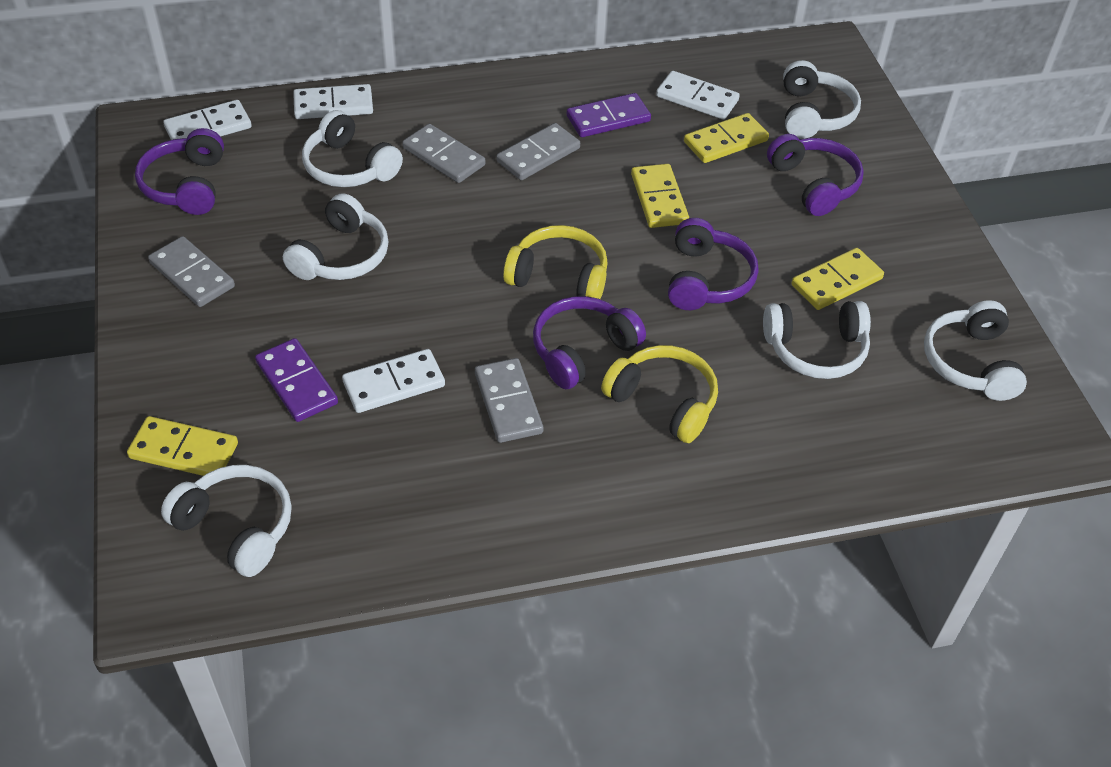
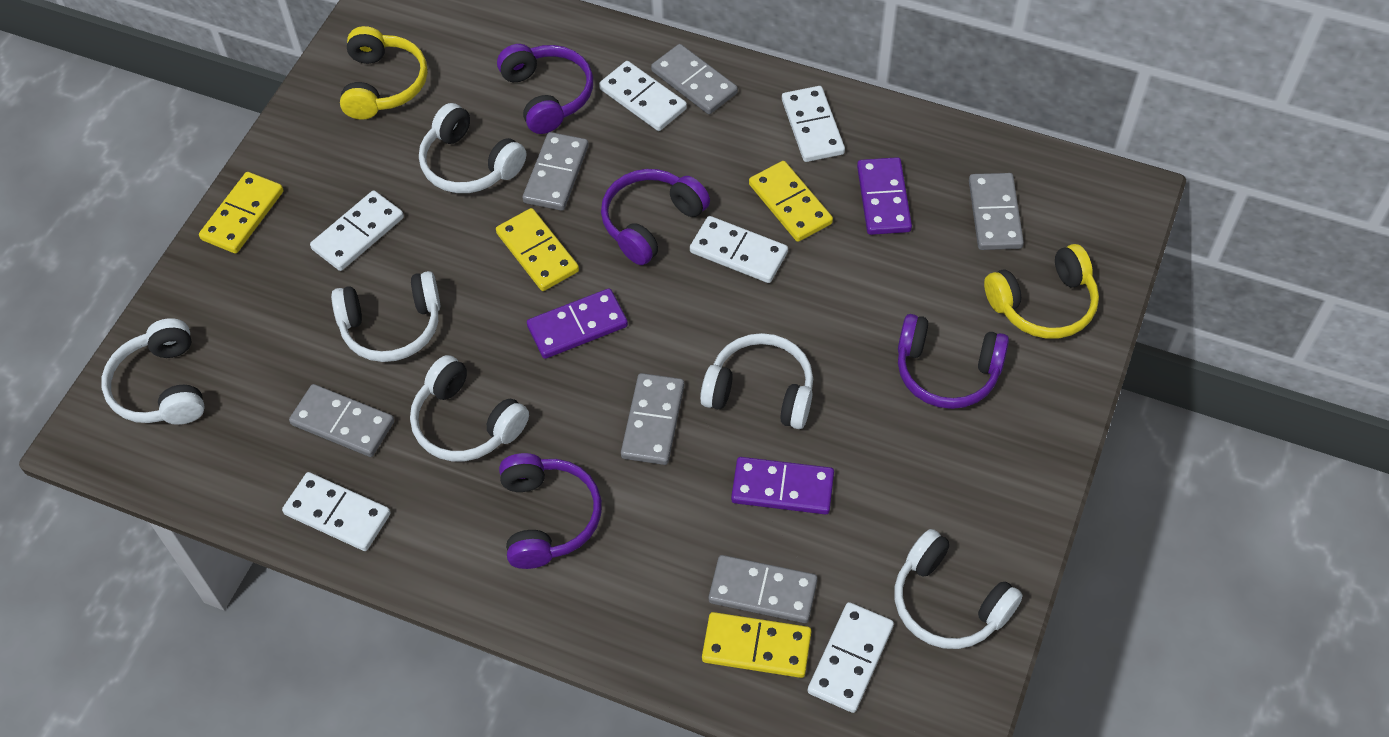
grey domino: [148,236,235,307] [402,124,486,183] [475,358,543,443] [496,123,580,180] = 4 -> [289,384,394,457] [522,132,589,211] [621,373,684,465] [651,44,738,114] [709,555,818,623] [969,173,1024,250] = 6
purple domino: [255,338,338,422] [567,93,651,137] = 2 -> [527,288,628,359] [731,457,834,515] [857,157,912,235] = 3
white domino: [164,100,252,140] [293,84,373,119] [342,349,445,413] [656,71,740,120] = 4 -> [282,472,391,551] [310,190,404,271] [599,61,687,131] [690,216,788,283] [782,86,845,162] [808,602,894,713] = 6

